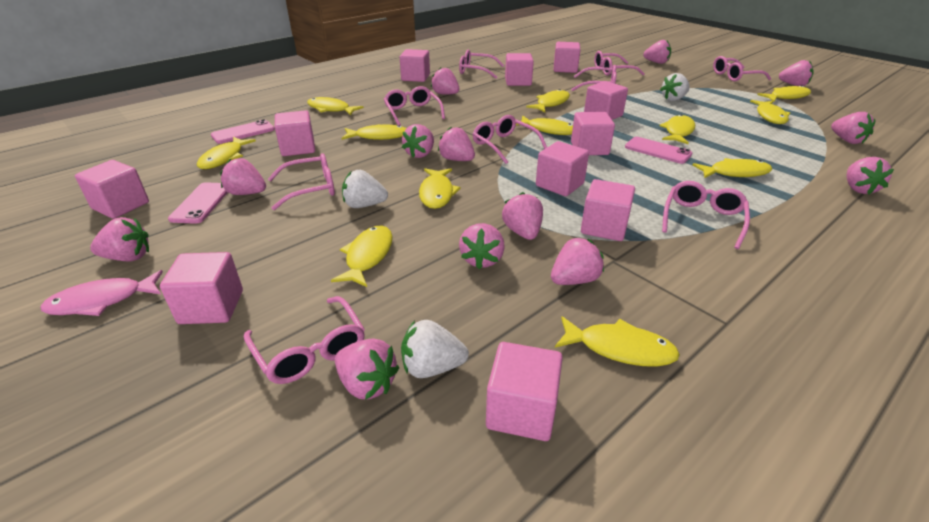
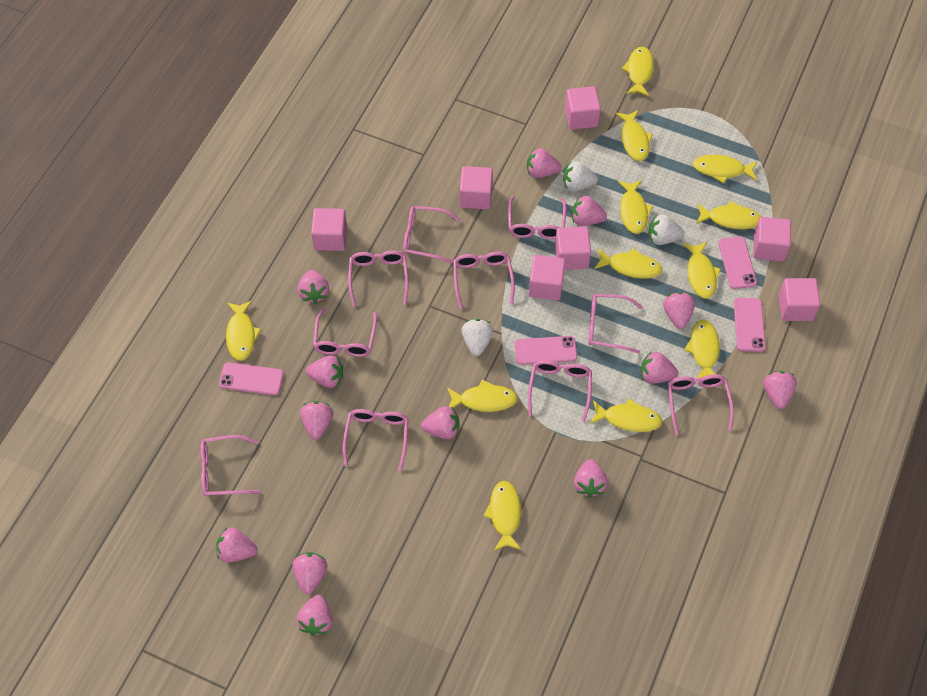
pink cube: [75,160,149,219] [160,252,243,324] [275,110,315,156] [400,49,430,82] [486,342,563,441] [505,53,534,86] [536,141,589,196] [554,42,580,73] [571,112,615,155] [581,179,635,241] [584,81,628,120] = 11 -> [311,208,347,251] [460,166,493,209] [529,255,565,300] [555,226,591,270] [565,86,601,130] [753,217,791,262] [779,278,820,321] = 7
pink fish: [40,270,163,316] = 1 -> none = 0
pink glasses: [244,296,365,384] [268,153,335,210] [384,86,445,125] [459,50,504,79] [473,115,547,164] [571,65,617,91] [594,51,645,76] [662,181,750,249] [713,56,771,82] = 9 -> [201,435,261,496] [313,308,377,357] [343,409,408,471] [348,251,409,306] [403,206,461,264] [453,252,515,309] [508,195,567,239] [528,360,592,422] [588,294,643,354] [668,374,734,435] = 10
pink phone: [168,182,228,224] [211,119,275,144] [625,137,692,164] = 3 -> [219,362,284,395] [515,336,577,365] [718,237,757,289] [734,298,766,352] = 4

